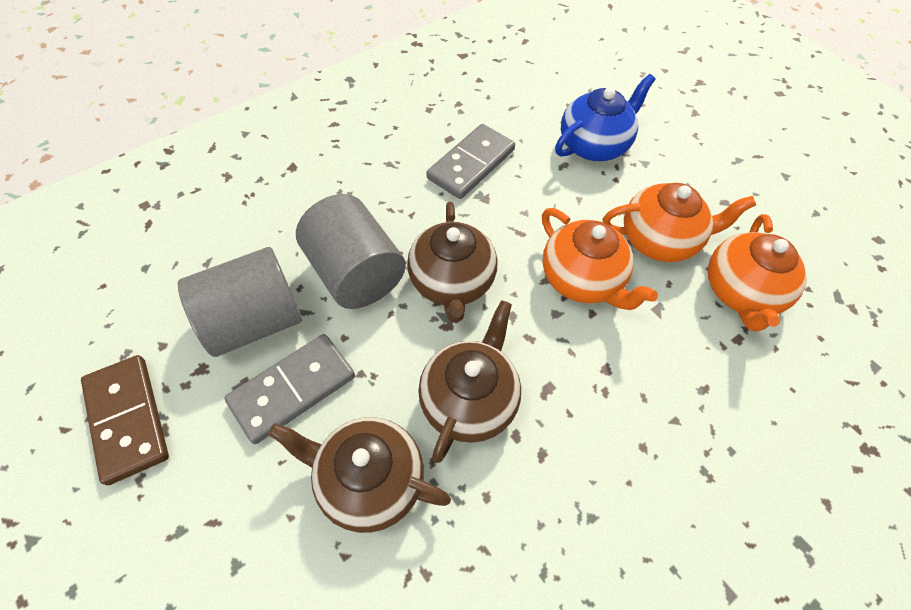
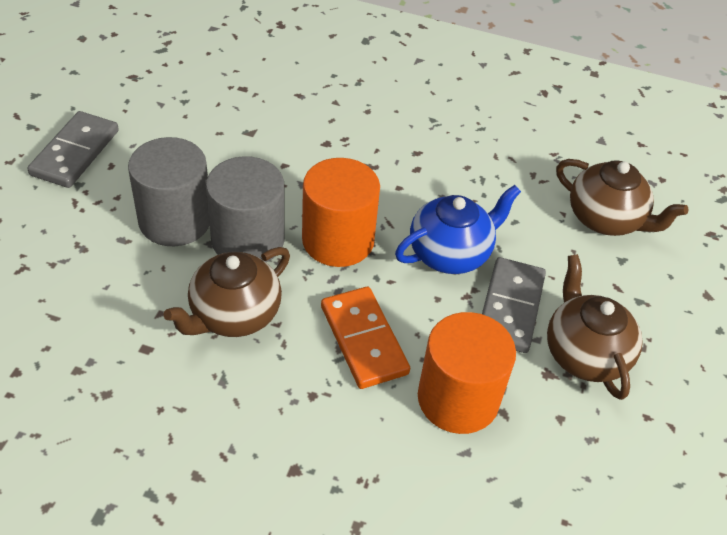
brown domino: [81,355,169,485] = 1 -> none = 0
orange cylinder: none = 0 -> [302,158,380,267] [418,312,516,434] = 2
orange domino: none = 0 -> [321,287,410,389] = 1
orange teapot: [542,208,658,310] [603,183,756,262] [708,214,807,332] = 3 -> none = 0

